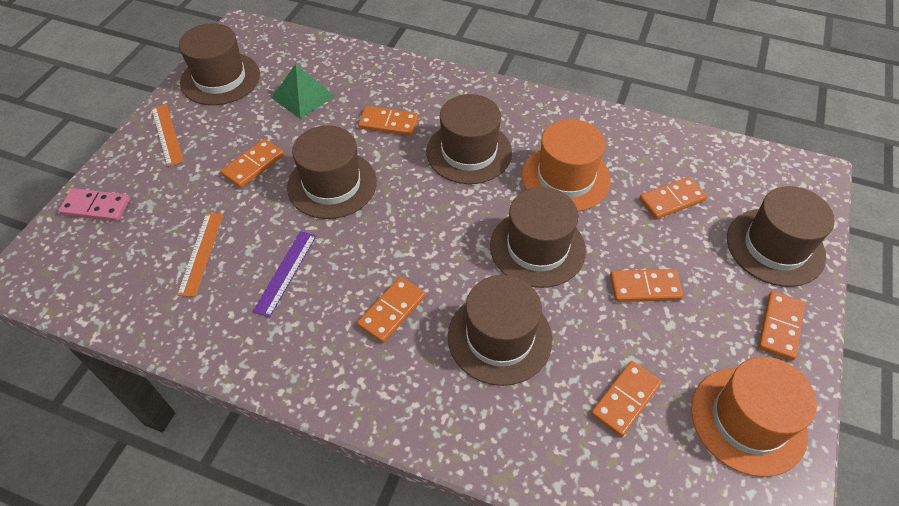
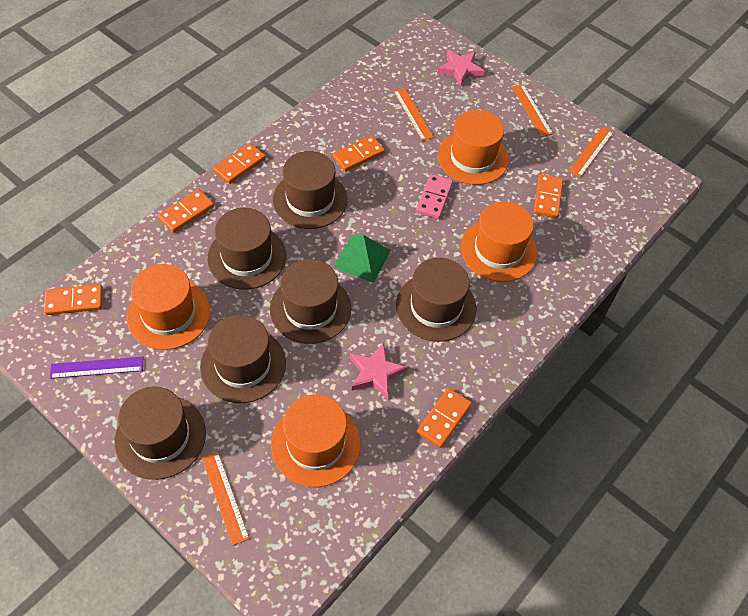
orange domino: [221,139,284,188] [357,277,426,343] [358,106,419,136] [591,361,662,437] [610,269,683,302] [639,177,707,219] [758,291,805,361] = 7 -> [44,284,103,315] [158,189,214,233] [213,143,266,184] [332,135,385,172] [417,388,472,448] [533,174,563,218] = 6
orange hat: [522,119,611,211] [691,357,817,477] = 2 -> [127,264,210,350] [271,394,361,487] [438,110,509,185] [461,202,538,282] = 4
orange ruler: [151,104,184,167] [177,213,223,297] = 2 -> [202,451,250,546] [393,88,434,141] [512,84,553,137] [569,127,614,177] = 4
pink star: none = 0 -> [350,342,408,399] [438,50,485,87] = 2

